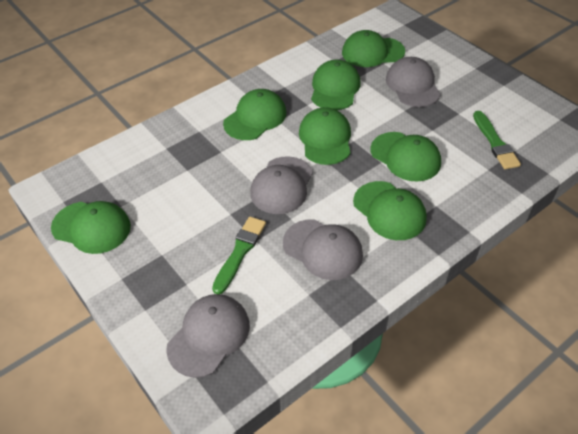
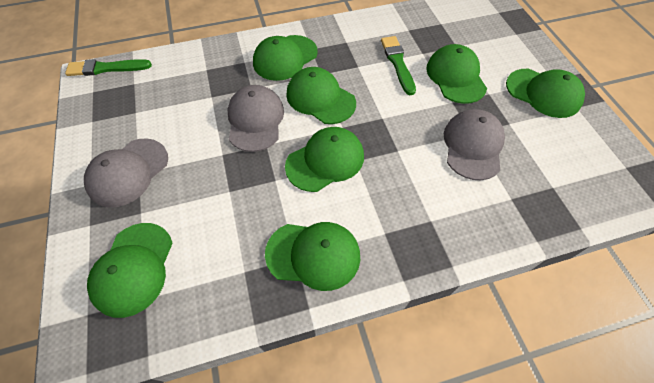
grey cap: [166,294,250,378] [250,156,313,214] [283,219,363,280] [386,57,441,107] = 4 -> [84,139,168,207] [228,85,284,152] [444,109,505,180] = 3

